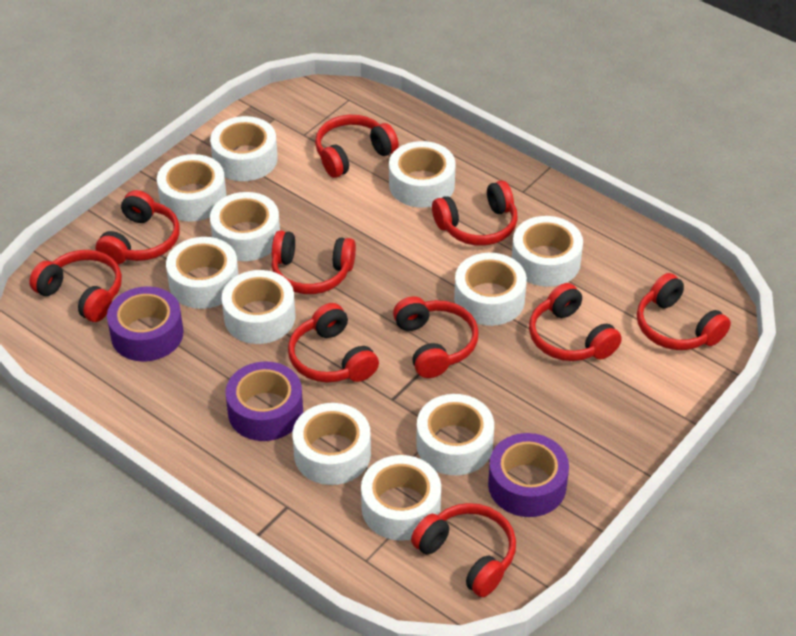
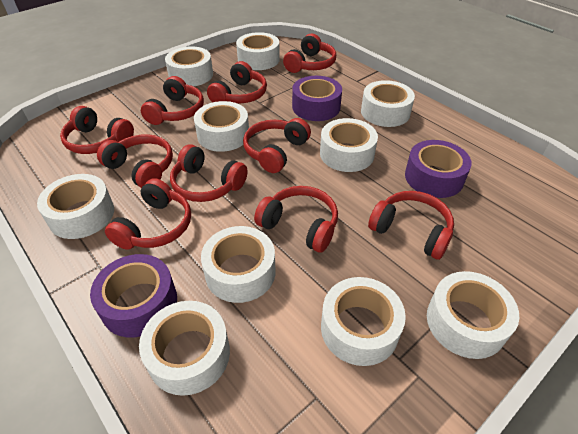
white tape: [157,154,227,221] [166,237,239,309] [210,116,278,181] [210,192,280,261] [222,270,295,344] [293,403,371,485] [361,455,441,541] [389,141,456,208] [416,394,494,476] [454,253,527,326] [512,216,583,287] = 11 -> [37,174,114,239] [139,301,230,396] [165,46,213,86] [194,101,249,152] [201,226,276,303] [236,32,280,70] [320,118,378,172] [321,277,406,366] [361,80,415,127] [427,271,519,359] = 10

